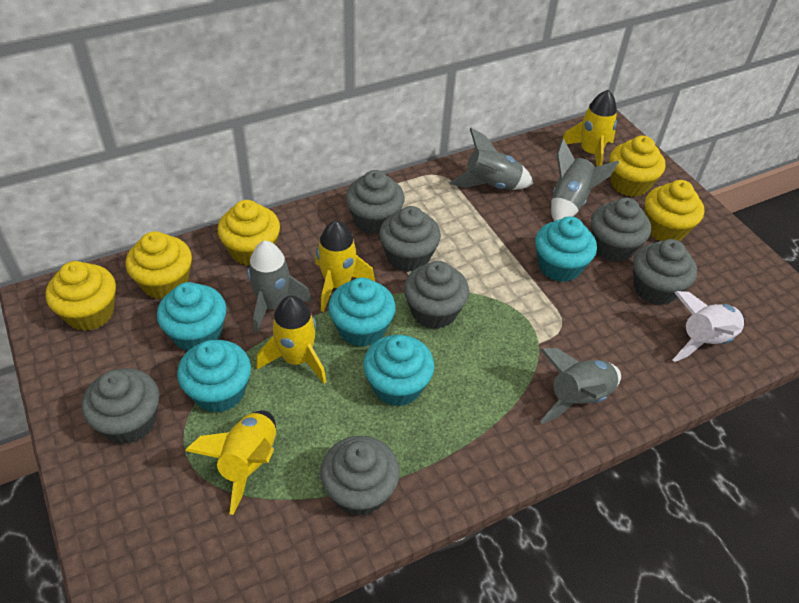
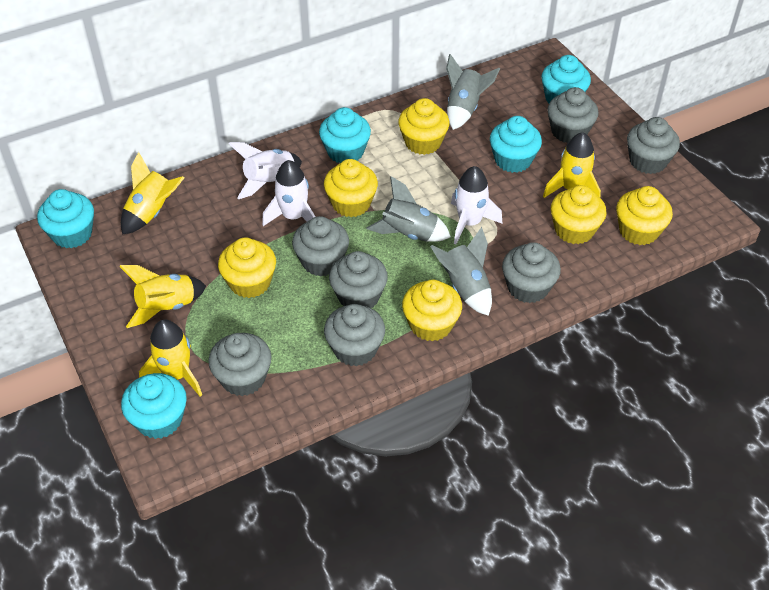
grey rocket: [247,241,312,334] [449,128,534,190] [540,348,621,424] [551,138,619,221] = 4 -> [366,176,451,242] [430,227,492,316] [446,54,500,130] = 3
white rocket: [673,291,745,362] = 1 -> [229,142,302,199] [262,160,316,226] [451,166,502,244] = 3
yellow cupcake: [45,261,116,331] [126,231,192,299] [218,200,280,266] [610,136,665,197] [645,180,704,241] = 5 -> [218,237,276,298] [324,159,378,217] [398,98,450,155] [402,280,462,342] [551,185,606,244] [616,186,673,245] = 6

